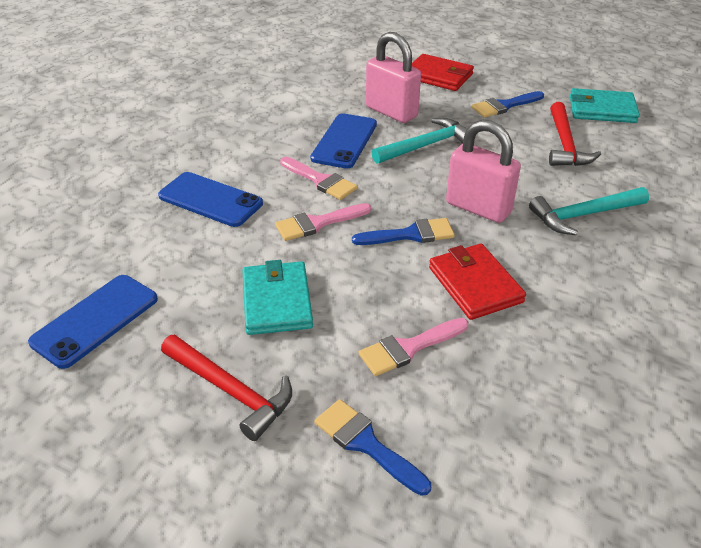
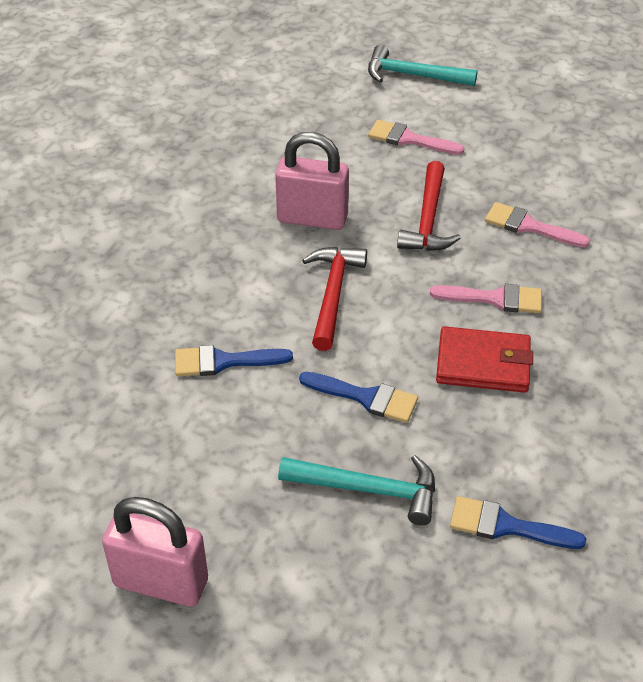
blue phone: [28,275,158,369] [158,172,263,227] [310,113,377,169] = 3 -> none = 0
red wallet: [412,54,474,91] [429,244,526,320] = 2 -> [436,326,533,393] = 1
turquoise wallet: [242,260,313,335] [570,88,640,123] = 2 -> none = 0

